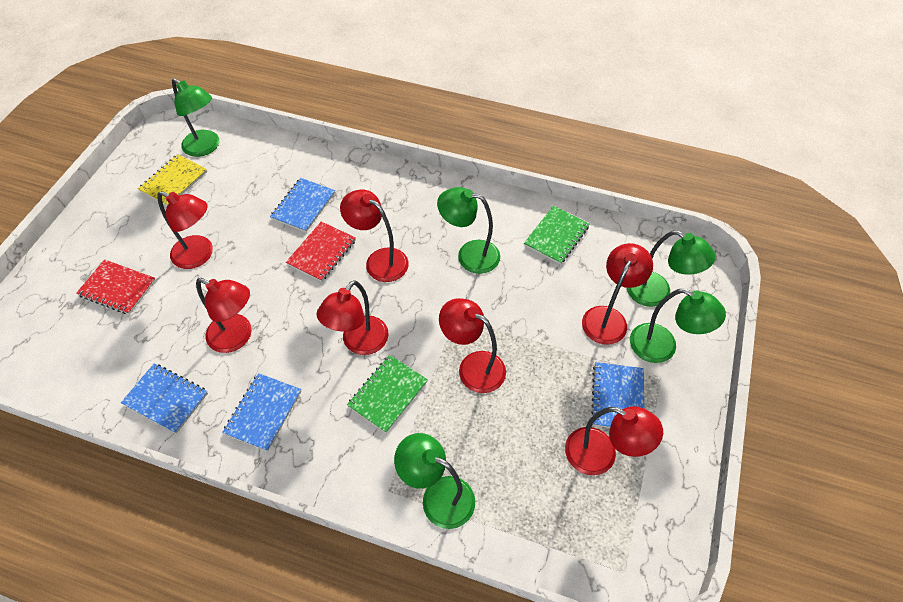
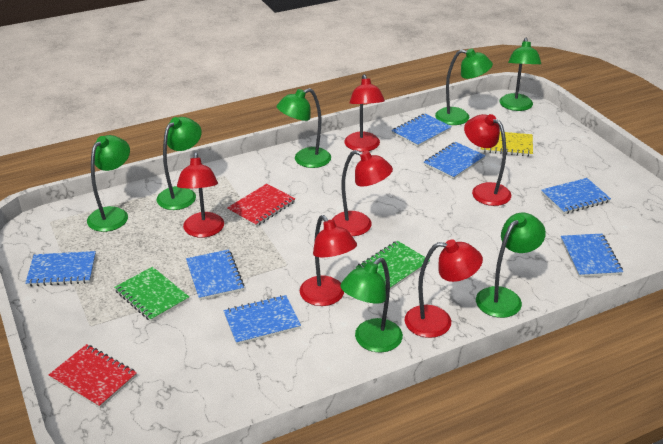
blue notebook: [121,363,208,434] [222,373,301,451] [270,178,335,232] [591,362,644,428] = 4 -> [25,251,96,287] [186,249,244,300] [224,295,301,345] [392,113,452,147] [424,142,486,179] [541,178,611,214] [561,233,623,277] = 7
green lamp: [172,78,219,157] [394,433,475,529] [437,187,500,274] [627,230,716,307] [630,289,726,363] = 5 -> [87,135,130,232] [157,117,202,210] [276,88,331,168] [340,258,403,353] [435,49,493,125] [476,213,546,318] [499,38,541,111] = 7
red lamp: [157,191,213,269] [196,278,252,353] [317,280,389,355] [340,189,409,282] [439,298,506,393] [565,406,663,475] [582,243,653,345] = 7 -> [177,152,224,238] [300,215,357,306] [332,150,393,236] [344,74,385,152] [405,240,483,338] [464,114,511,206] = 6

